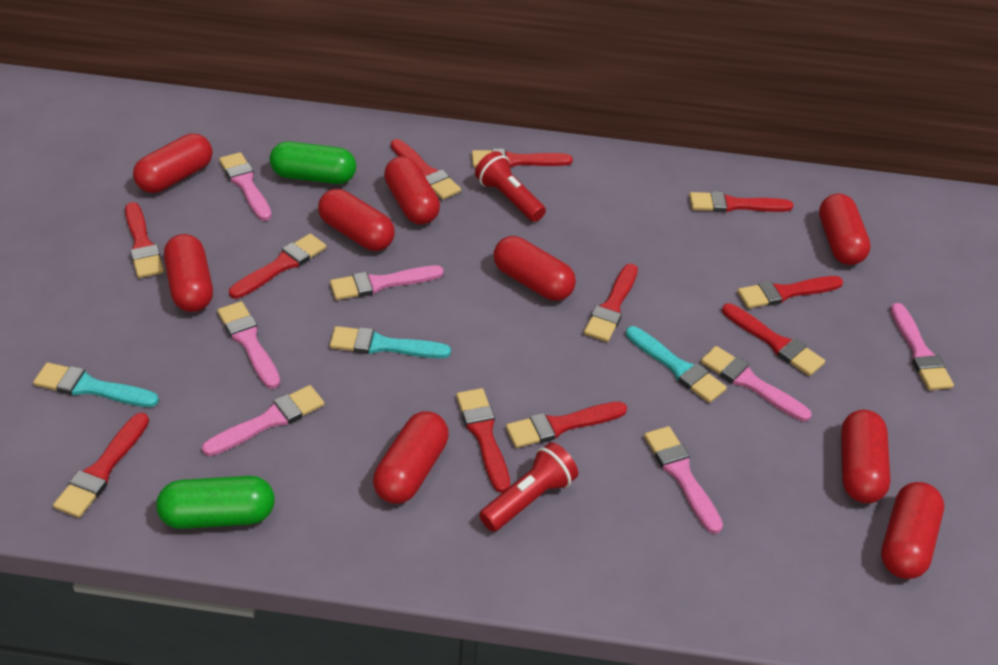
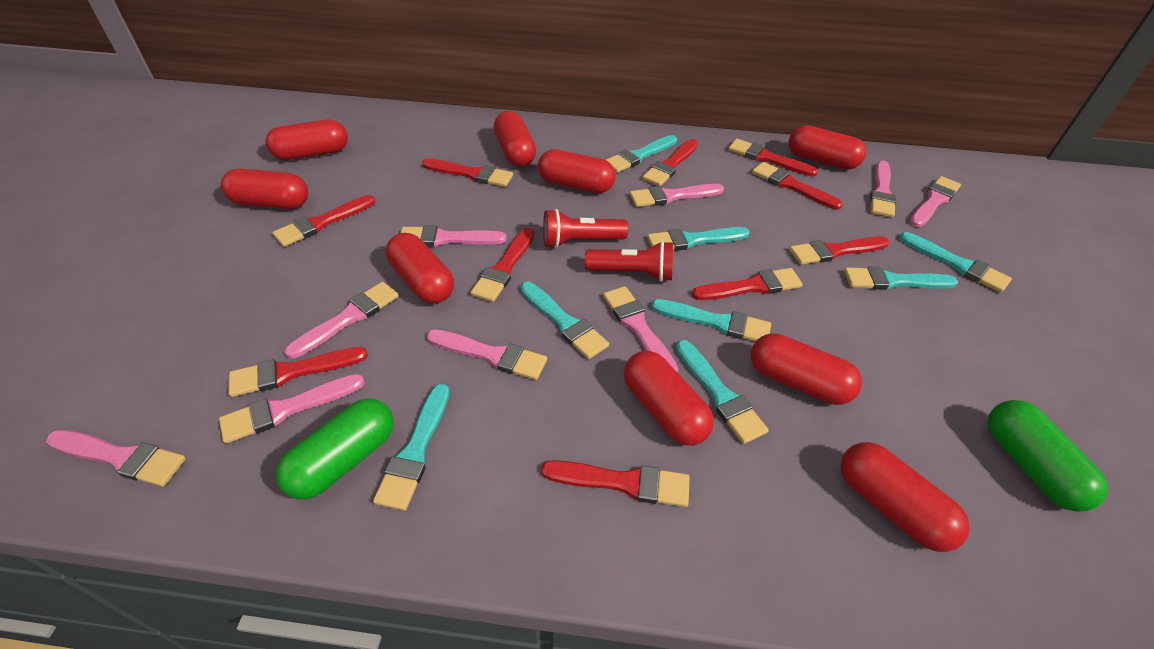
pink brush: [202,385,324,456] [217,301,280,389] [219,152,272,221] [330,266,444,300] [644,426,723,534] [701,346,812,422] [890,303,954,390] = 7 -> [46,430,186,487] [219,374,365,444] [284,282,399,359] [401,225,507,247] [427,329,547,380] [603,286,678,372] [630,184,724,207] [870,161,896,217] [909,176,961,227] = 9
red brush: [53,413,149,518] [125,202,164,278] [229,234,326,299] [391,139,461,200] [456,388,510,493] [472,149,573,167] [506,402,627,448] [584,264,638,342] [689,191,793,212] [722,303,825,376] [737,276,843,308] = 11 -> [229,347,368,397] [272,195,375,247] [422,159,513,187] [470,228,534,302] [541,460,689,507] [642,139,698,186] [692,268,803,300] [728,139,818,177] [752,162,843,210] [789,236,890,265] = 10
turquoise brush: [33,362,159,407] [330,326,451,358] [626,326,727,403] = 3 -> [373,384,450,511] [521,282,609,359] [606,135,677,173] [647,227,750,251] [651,299,771,342] [676,340,769,444] [844,267,958,290] [899,232,1012,293] = 8

